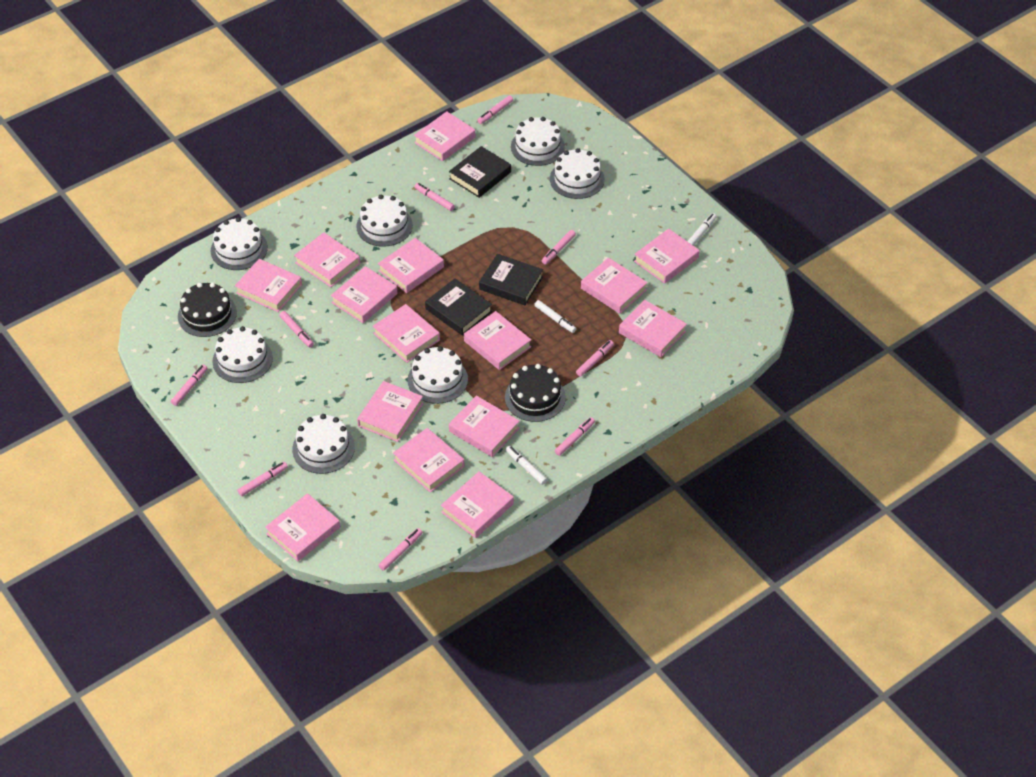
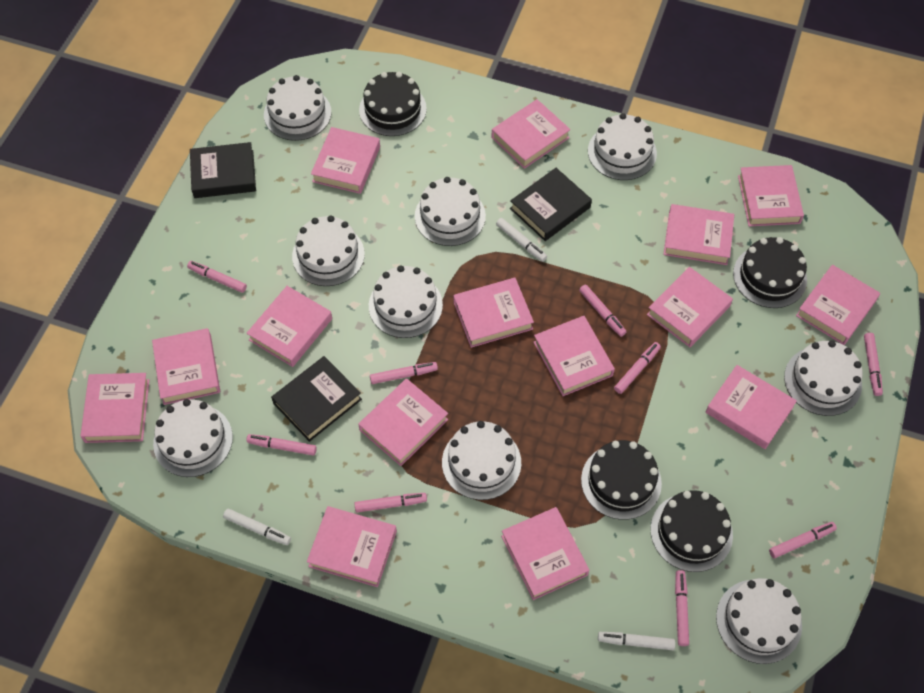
black cake: [178,282,237,337] [505,364,566,422] = 2 -> [359,72,427,136] [581,440,662,520] [651,490,733,572] [733,237,807,308] = 4
white cake: [211,217,268,270] [213,326,273,383] [292,414,355,474] [356,195,413,247] [408,346,468,404] [511,117,565,166] [550,148,605,199] = 7 -> [153,399,233,477] [264,75,331,141] [292,216,365,286] [369,265,443,338] [415,177,486,246] [442,421,521,500] [588,113,657,180] [716,578,802,664] [784,340,863,416] = 9

